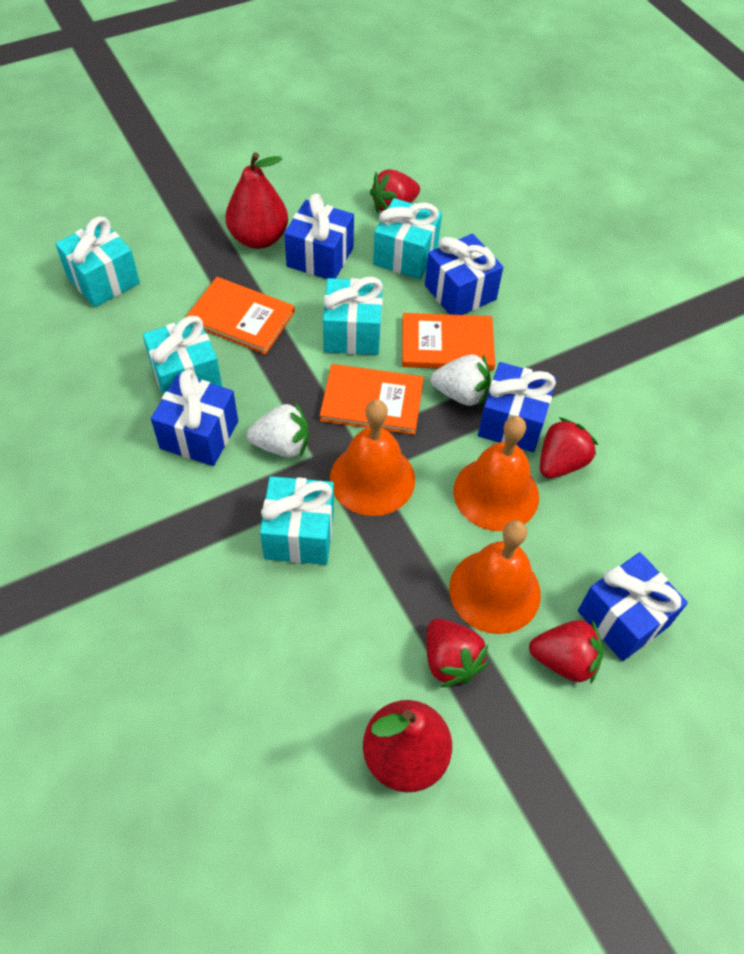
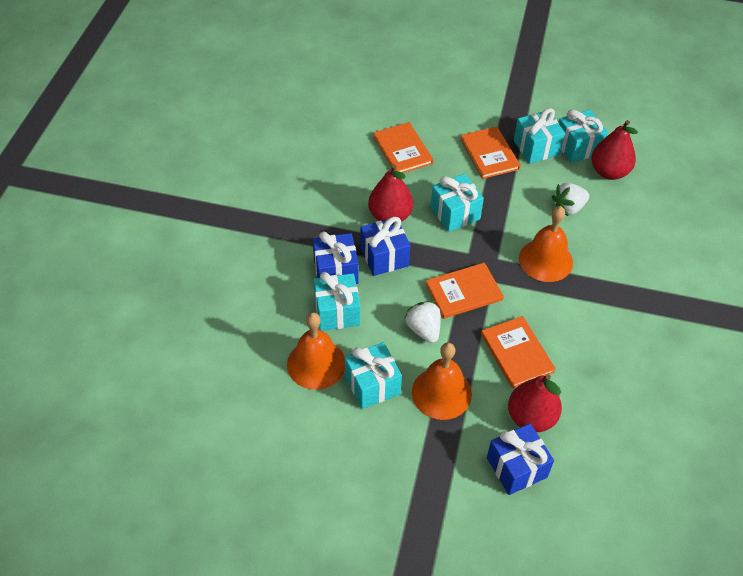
blue gift: [151,369,238,466] [284,194,354,279] [425,234,503,315] [478,362,556,452] [578,552,688,661] = 5 -> [313,231,359,284] [360,217,410,276] [487,423,554,495] = 3
orange book: [185,277,295,355] [320,364,424,435] [402,313,495,370] = 3 -> [373,122,434,173] [426,263,504,319] [460,126,520,179] [481,316,556,388] = 4
red pear: [225,152,288,249] [363,700,452,792] = 2 -> [368,165,413,222] [508,374,562,432] [591,120,638,180] = 3
red strawberry: [370,169,420,213] [426,618,488,687] [529,620,603,684] [540,417,598,478] = 4 -> none = 0

